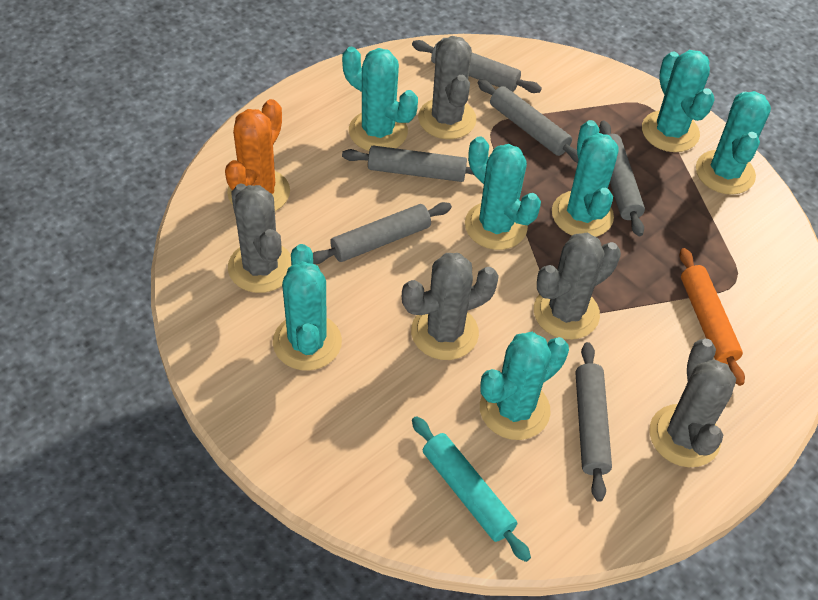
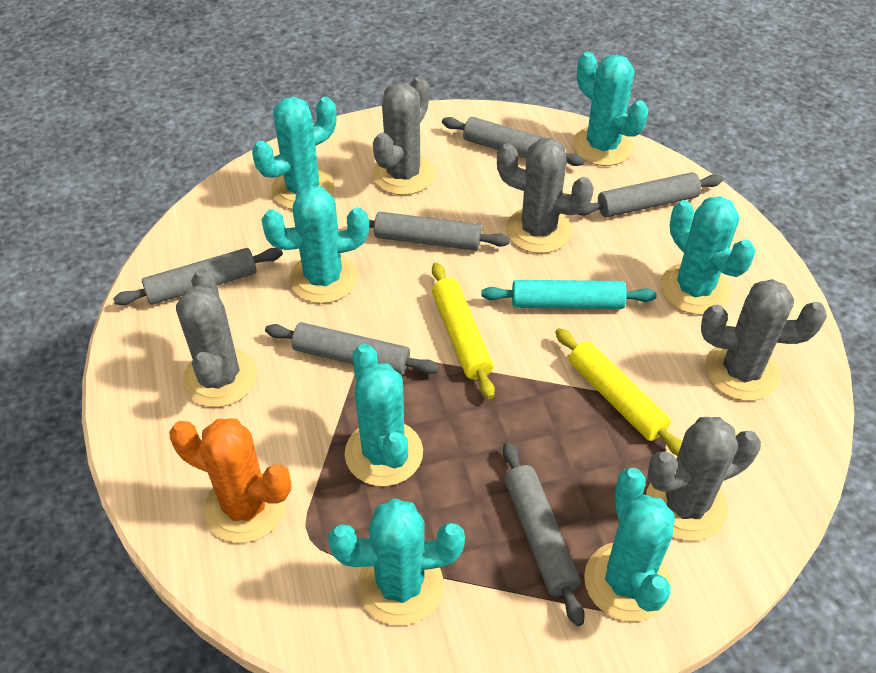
orange rolling pin: [680,248,745,386] = 1 -> none = 0
yellow rolling pin: none = 0 -> [432,262,495,399] [555,328,682,456] = 2

